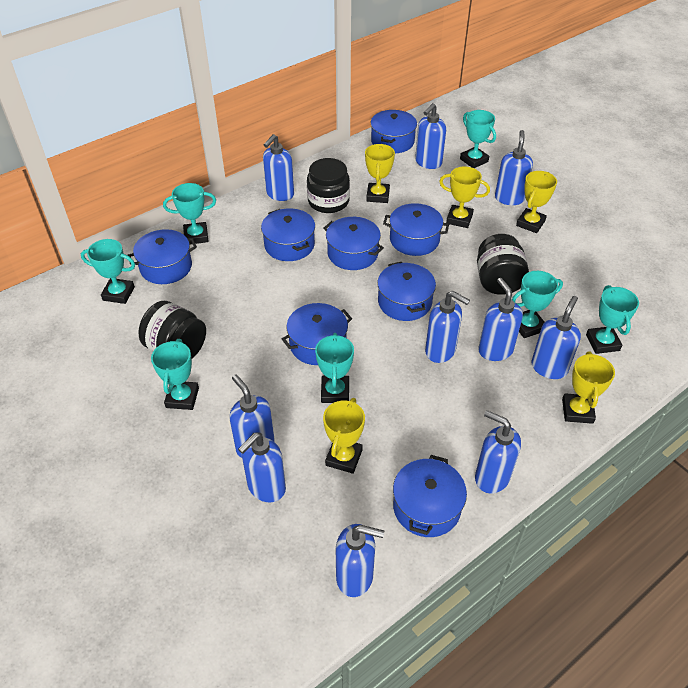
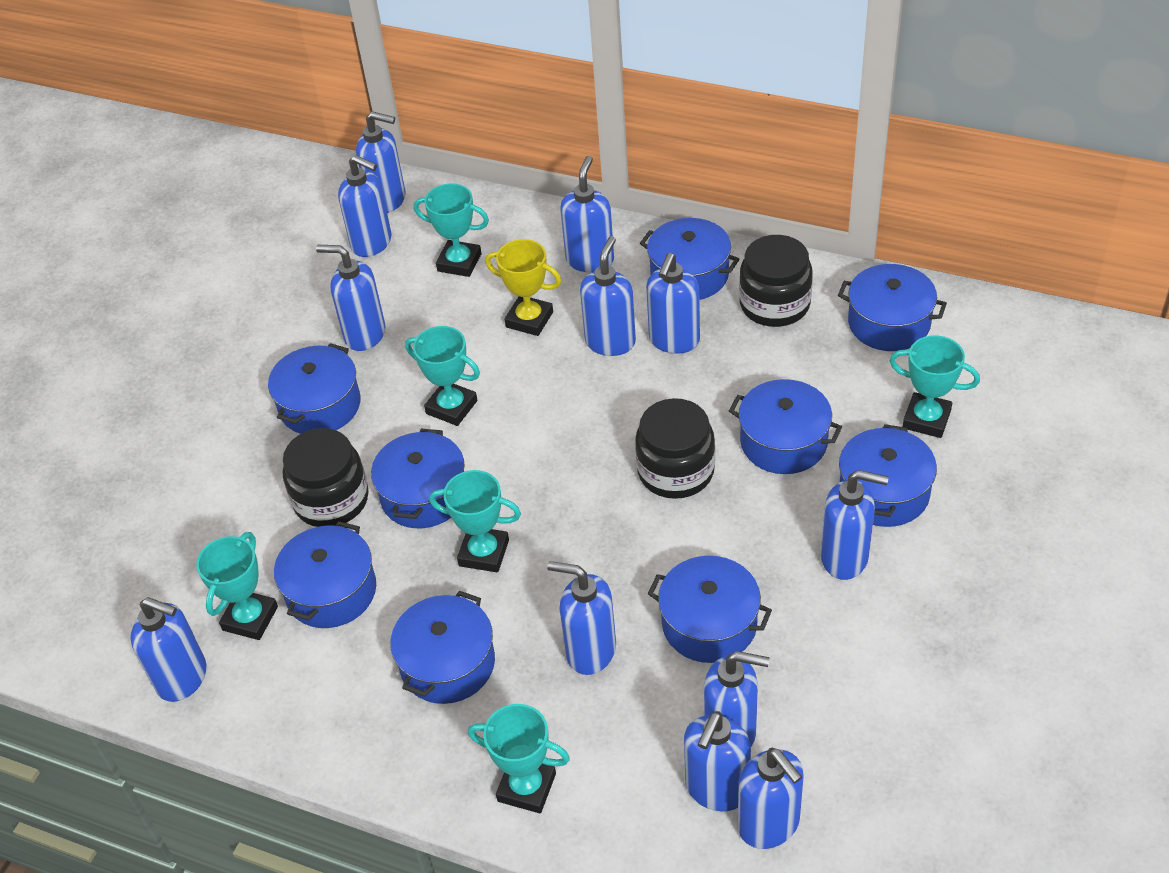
blue pot: [127,229,197,284] [261,208,315,261] [282,303,352,365] [323,217,384,270] [371,110,417,153] [377,262,436,321] [383,203,449,256] [393,455,467,537] = 8 -> [268,343,361,434] [274,521,376,628] [371,429,465,528] [390,591,495,704] [640,218,739,300] [648,556,772,663] [729,379,842,474] [838,264,947,351] [839,424,937,527] = 9
blue soap dispenser: [229,375,275,458] [238,432,286,502] [263,134,294,201] [336,524,384,597] [415,103,446,169] [425,291,470,363] [475,410,521,494] [478,278,523,361] [495,130,533,205] [531,296,581,379] = 10 -> [131,597,206,702] [316,245,386,351] [338,155,392,257] [356,111,406,213] [547,561,616,675] [560,156,614,273] [580,236,636,356] [646,253,700,354] [684,711,751,811] [704,651,769,746] [738,748,804,849] [821,470,889,580] = 12
turquoise trophy: [81,239,135,304] [151,339,199,410] [163,183,216,244] [315,333,354,403] [460,110,496,168] [512,271,563,338] [586,285,639,354] = 7 -> [196,532,278,640] [405,326,480,426] [414,183,489,277] [429,470,521,572] [468,704,570,813] [890,335,980,438] = 6
yellow trophy: [323,398,365,474] [365,144,395,203] [439,167,490,228] [516,171,557,233] [562,352,615,424] = 5 -> [485,239,561,336] = 1

